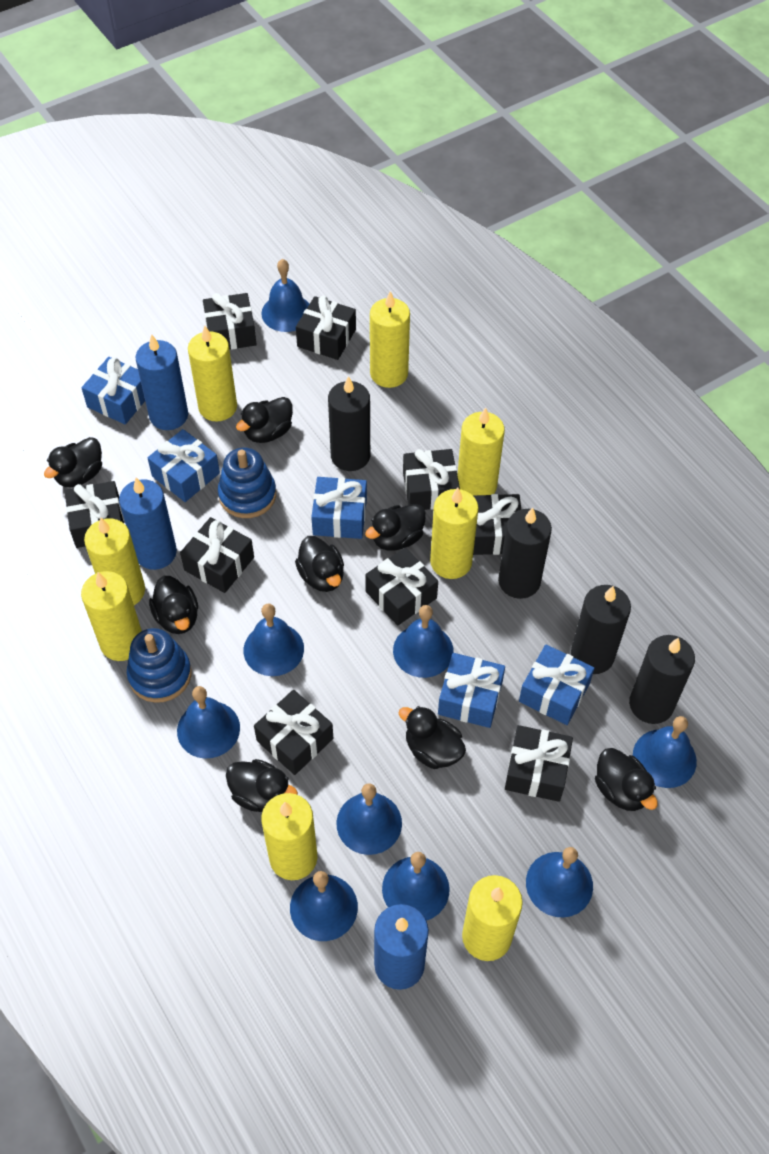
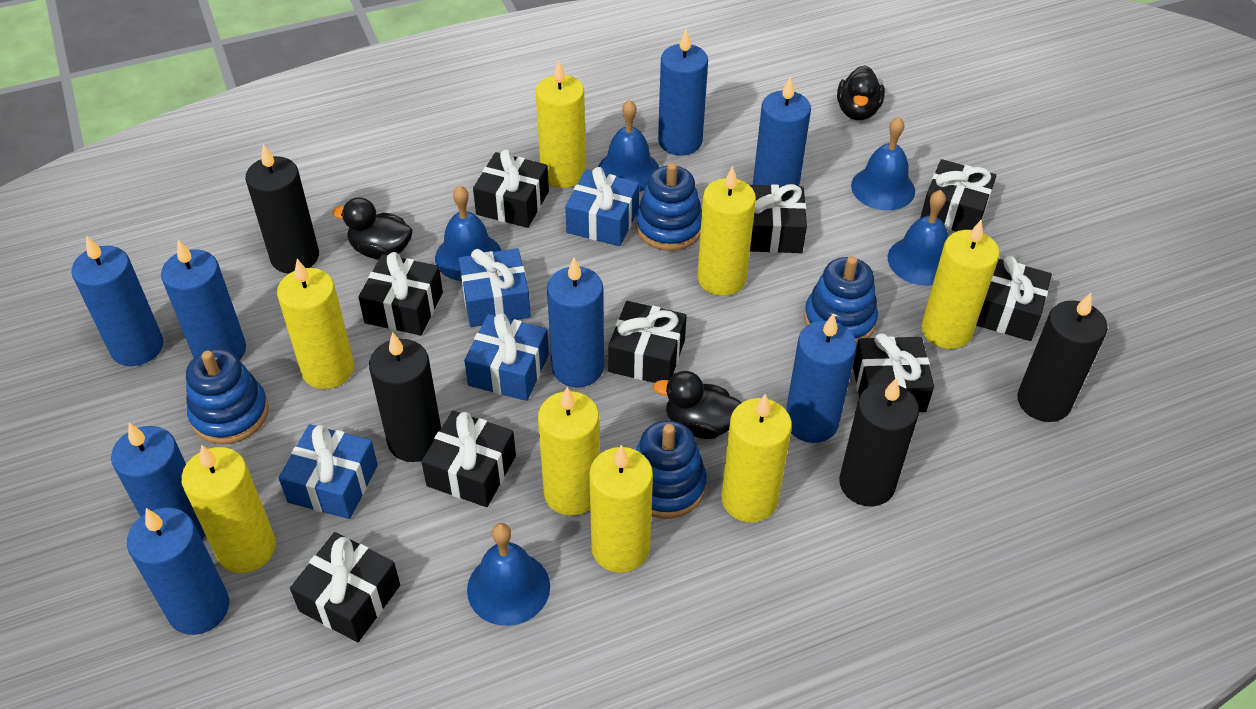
black duck: [44,437,102,487] [149,576,198,634] [226,759,298,812] [236,397,293,443] [295,536,344,592] [365,504,426,551] [399,706,466,769] [595,748,658,811] = 8 -> [332,197,413,260] [653,371,742,439] [837,65,885,120] = 3
blue bell: [177,686,240,759] [243,603,304,676] [261,259,309,332] [290,871,358,941] [337,783,402,855] [382,852,449,921] [393,605,454,678] [526,847,593,918] [633,716,697,788] = 9 -> [435,185,502,281] [467,523,550,626] [598,100,659,192] [851,117,915,211] [888,190,949,286] = 5
blue candle: [119,478,177,570] [136,334,188,430] [374,904,429,990] = 3 -> [71,235,163,366] [111,423,206,539] [127,507,229,635] [161,240,246,360] [547,258,604,387] [658,29,708,155] [753,76,811,186] [786,313,857,443] = 8
blue gift: [82,357,145,424] [148,429,220,502] [311,477,367,539] [438,653,505,728] [519,644,595,725] = 5 -> [279,424,378,519] [458,248,531,327] [464,313,549,401] [565,167,639,246] = 4
blue stacking toy: [127,628,192,703] [218,448,276,518] = 2 -> [186,349,269,444] [636,163,702,251] [636,420,707,519] [804,256,878,343] = 4

